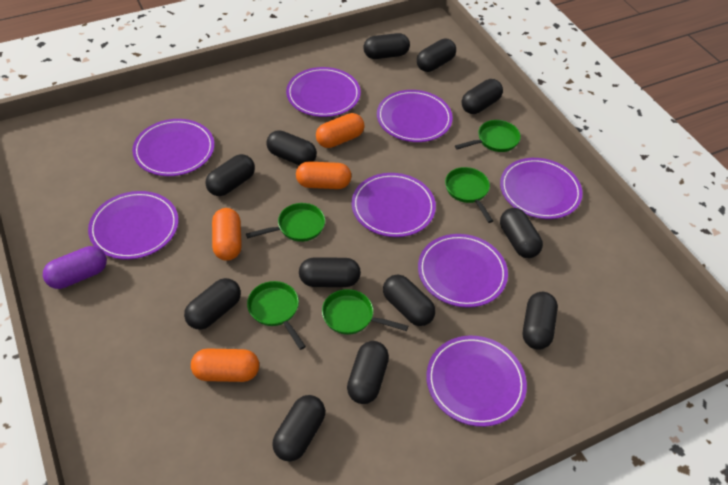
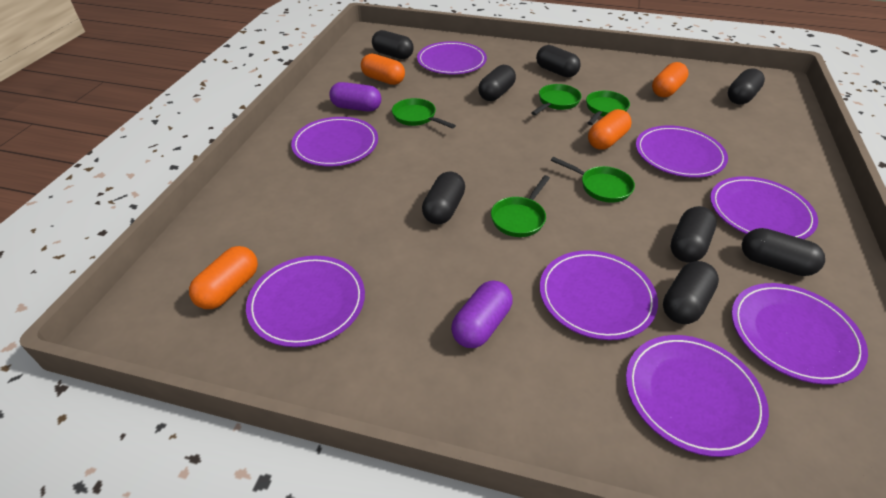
black capsule: [184,278,241,330] [205,154,255,196] [266,130,317,165] [272,395,325,462] [299,258,361,287] [347,341,389,404] [363,33,410,59] [383,275,435,326] [417,39,456,72] [462,79,503,114] [500,208,543,258] [523,292,558,350] = 12 -> [372,30,414,59] [422,171,465,224] [478,65,516,101] [536,45,581,77] [663,261,719,324] [670,206,717,262] [728,68,765,105] [742,228,825,276] = 8
purple capsule: [43,246,107,289] = 1 -> [329,82,381,111] [451,280,513,348] = 2

